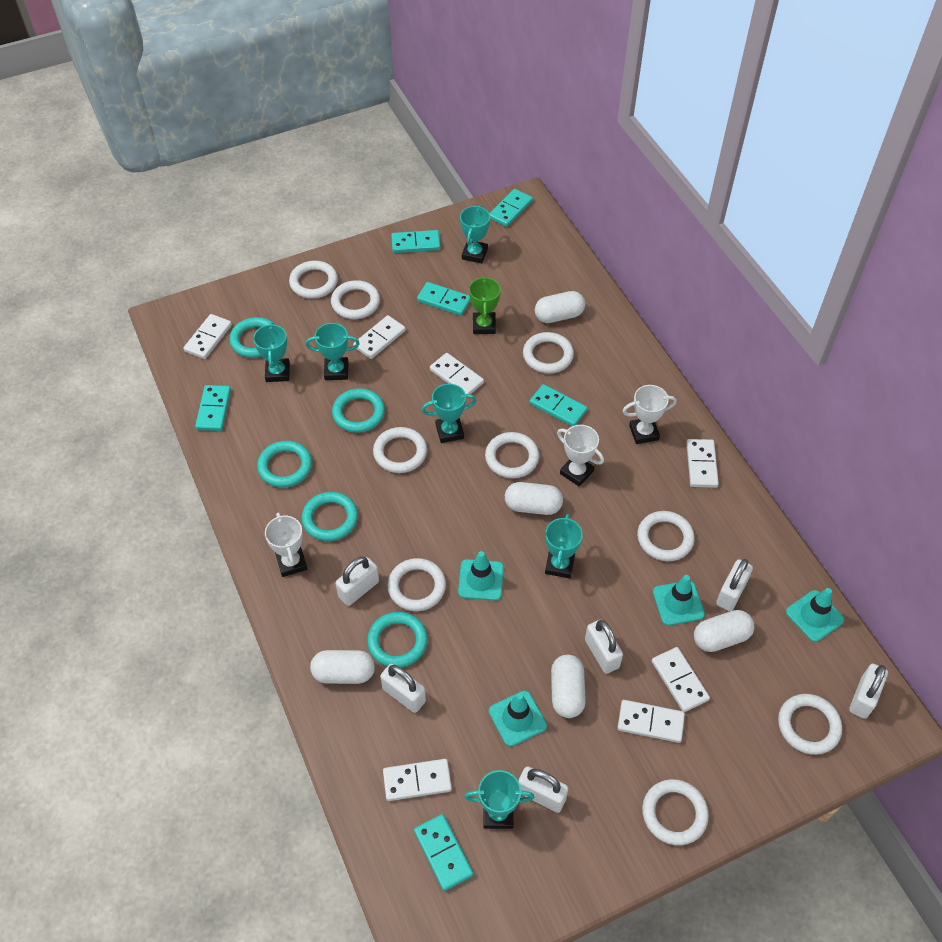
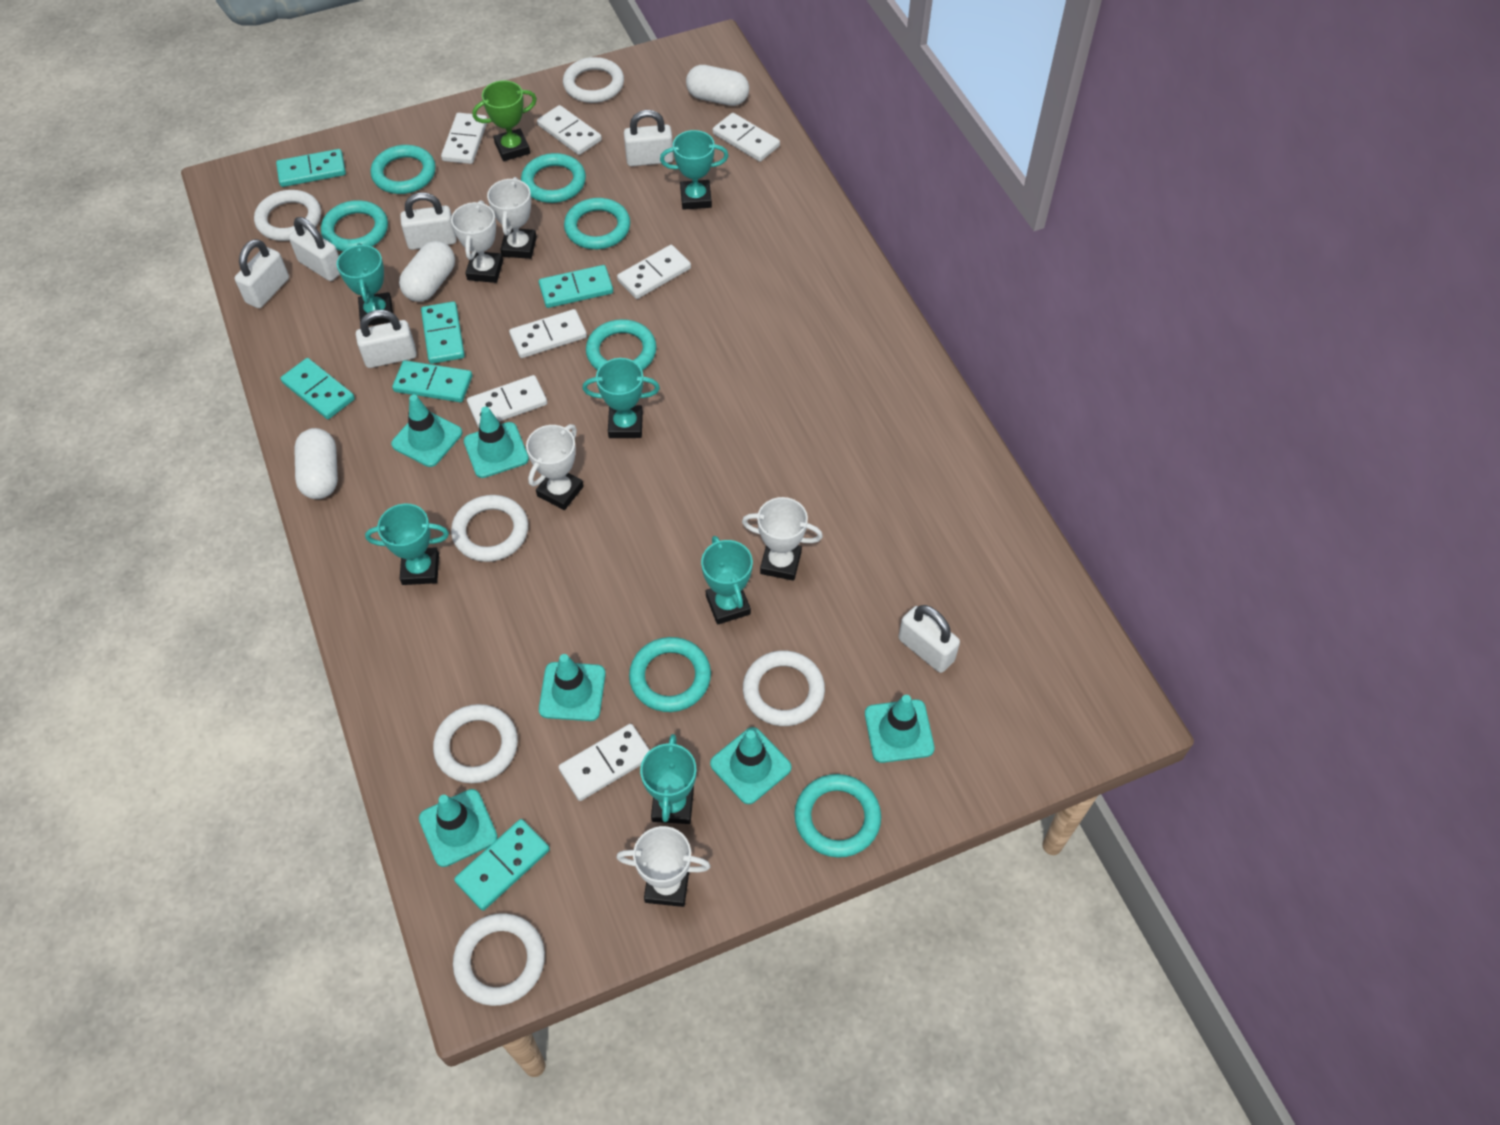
turquoise ring: [229,317,275,358] [257,441,312,487] [302,492,358,541] [332,388,385,433] [367,612,428,667] = 5 -> [321,200,388,252] [371,145,436,194] [521,153,586,203] [564,198,630,249] [586,319,656,371] [629,637,711,712] [794,774,881,858] = 7
turquoise traffic cone: [458,551,504,601] [489,691,547,746] [653,575,705,626] [786,588,844,642] = 4 -> [391,395,462,467] [419,789,498,867] [464,406,529,478] [539,654,606,721] [710,727,792,804] [865,695,934,763] = 6
white capsule: [310,650,375,684] [505,482,563,515] [535,291,585,323] [551,655,586,718] [694,610,754,652] = 5 -> [294,428,338,499] [399,241,455,302] [686,65,749,106] = 3
white ring: [289,261,338,299] [331,280,380,319] [373,427,427,473] [387,558,446,611] [485,432,539,478] [523,332,574,373] [637,511,695,561] [642,779,709,845] [778,694,842,755] = 9 -> [254,190,321,241] [433,704,518,783] [451,495,528,562] [453,913,545,1006] [563,57,624,103] [743,650,825,726] = 6
white trophy: [265,512,307,577] [557,425,604,487] [623,385,677,444] = 3 -> [451,201,503,283] [487,177,537,259] [526,424,584,510] [616,826,711,907] [742,497,823,581] = 5

